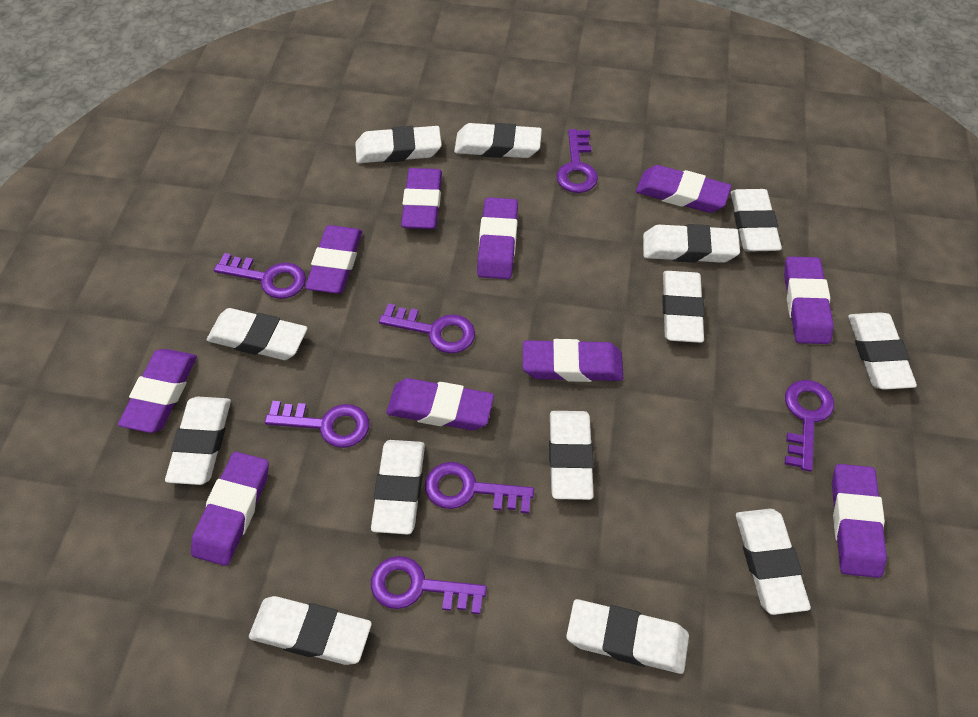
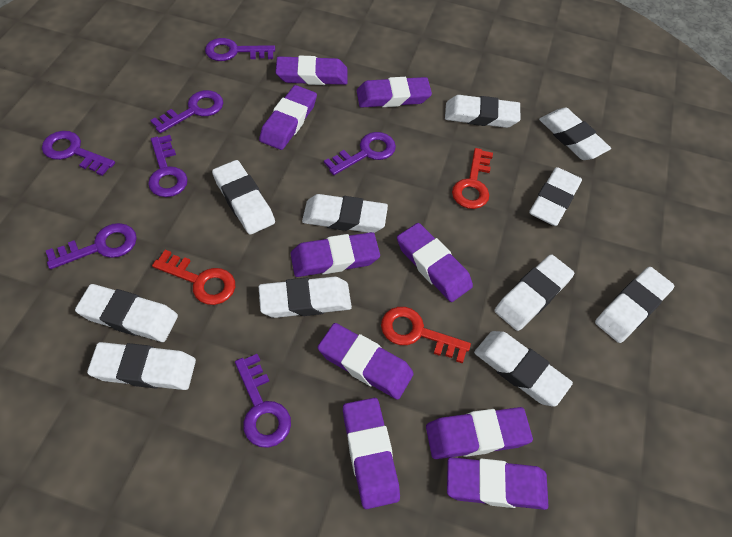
purple eraser: [118,349,197,433] [191,452,269,566] [305,225,362,294] [386,378,494,430] [401,168,442,229] [477,197,518,279] [523,339,623,382] [636,165,732,213] [784,257,834,344] [832,464,887,578] = 10 -> [259,85,317,150] [276,55,348,85] [291,232,380,277] [318,323,414,400] [343,398,400,509] [357,77,432,108] [397,223,473,302] [426,407,533,459] [447,457,548,510] = 9
red key: none = 0 -> [152,250,235,305] [381,307,471,364] [452,148,493,209] = 3
white eraser: [165,396,231,485] [207,308,307,360] [249,596,372,665] [355,126,442,163] [371,440,425,535] [454,123,542,158] [549,411,594,500] [566,599,689,674] [643,224,740,263] [662,271,705,343] [731,189,782,252] [736,509,811,615] [848,312,917,390] = 13 -> [75,284,178,342] [87,342,196,390] [212,160,275,235] [259,277,352,318] [302,194,388,233] [445,95,520,128] [474,331,573,407] [495,254,574,331] [529,167,582,226] [539,108,611,160] [595,267,674,343] = 11

